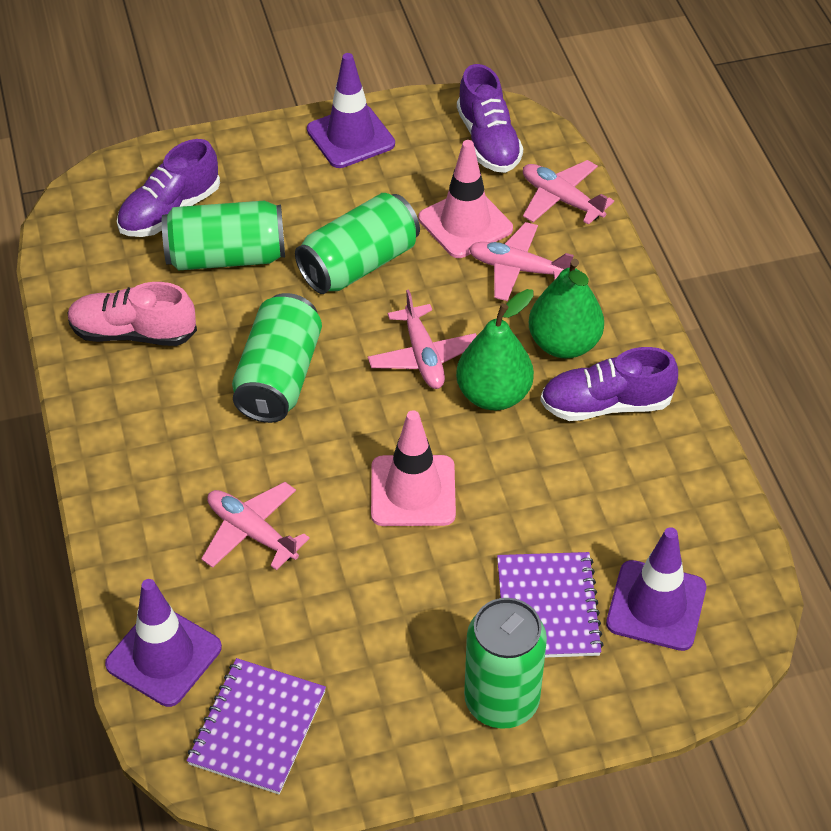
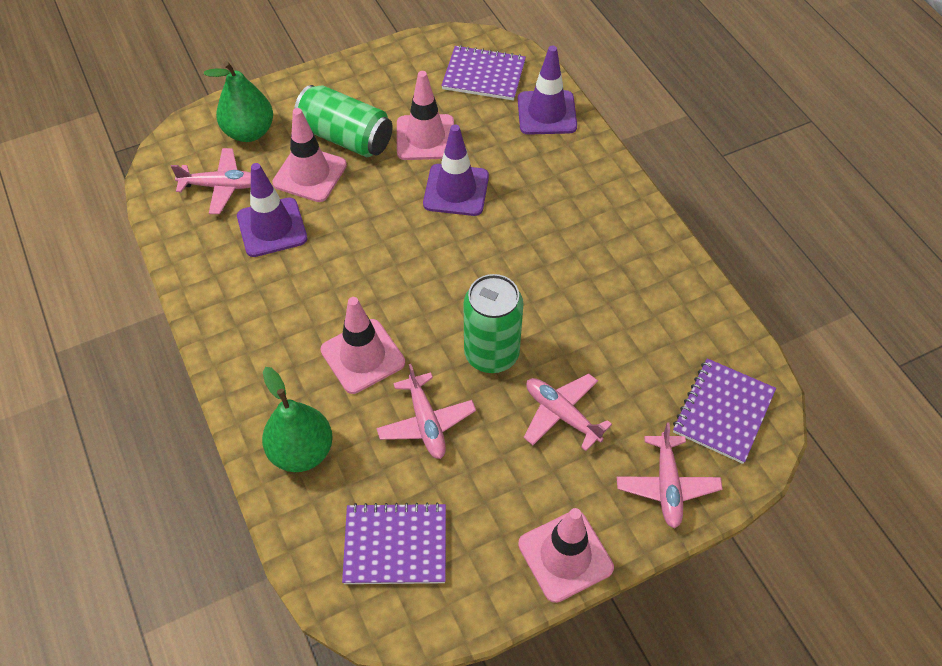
green can: [162,201,285,271] [232,293,322,423] [295,193,420,294] [464,598,547,729] = 4 -> [294,85,393,157] [464,274,524,373] = 2
pink shoe: [67,282,197,346] = 1 -> none = 0
pink traffic cone: [371,410,456,526] [419,140,513,258] = 2 -> [272,108,347,202] [320,297,405,394] [397,71,454,160] [518,508,614,603] = 4
purple notebook: [187,658,326,795] [497,552,604,657] = 2 -> [342,502,446,584] [441,45,526,101] [673,358,776,464] = 3
purple shoe: [117,139,220,237] [457,64,523,173] [540,347,678,421] = 3 -> none = 0

